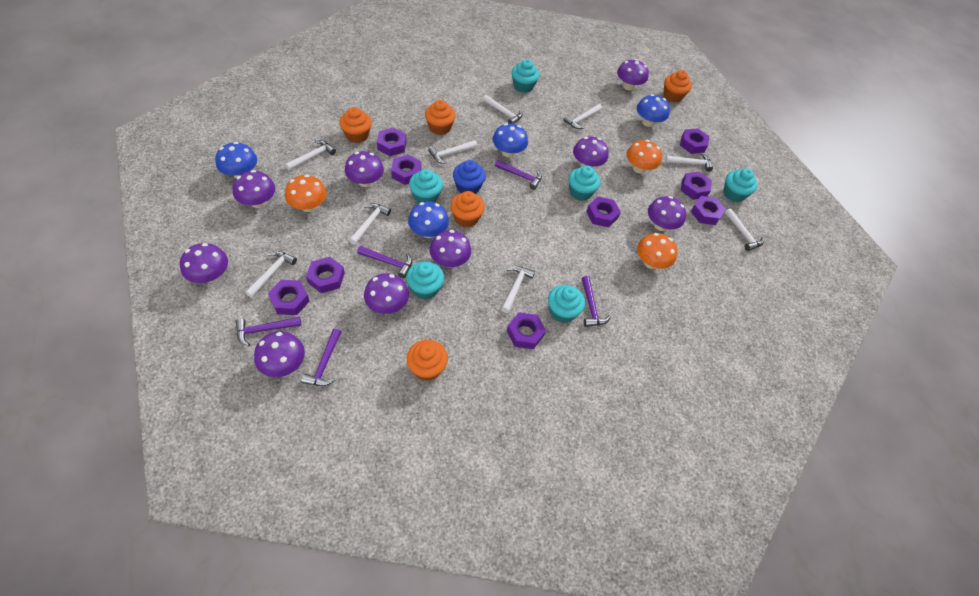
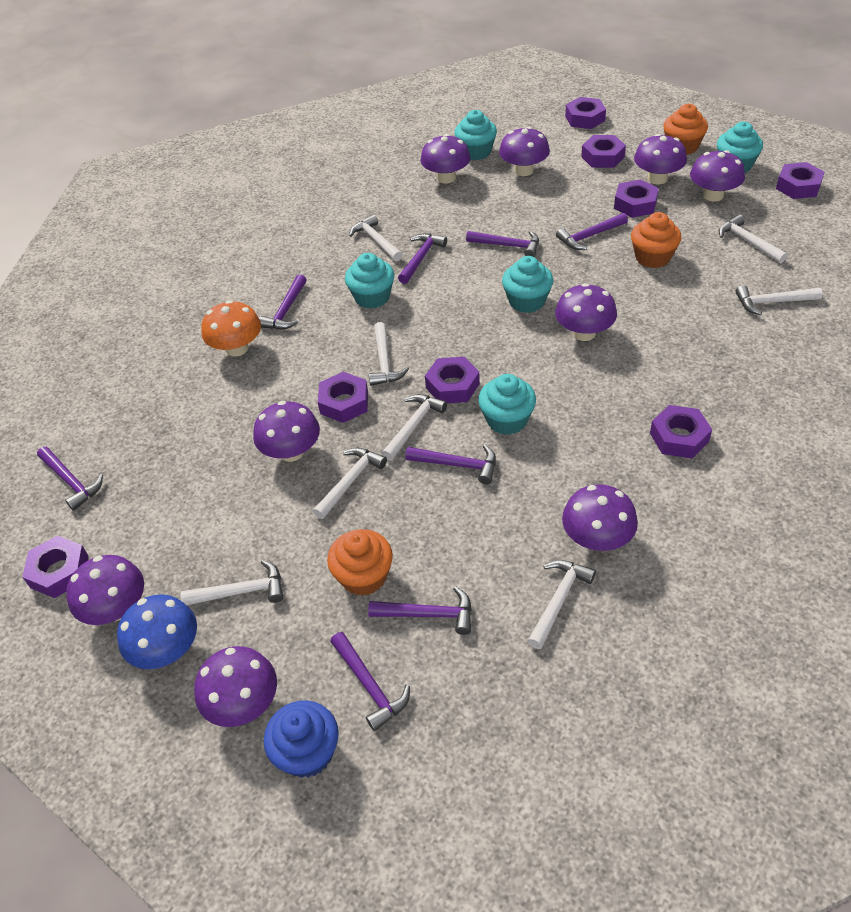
blue mushroom: [215,142,257,178] [408,202,449,238] [493,123,528,157] [637,94,670,127] = 4 -> [117,594,197,669] = 1
orange cupcake: [339,107,372,143] [407,340,448,381] [425,100,456,135] [450,191,485,227] [663,70,692,102] = 5 -> [327,529,393,596] [631,212,681,268] [664,104,708,155] = 3
orange mushroom: [285,175,327,212] [626,140,662,173] [637,233,678,269] = 3 -> [201,300,261,357] = 1
purple hammer: [235,317,302,346] [301,328,341,386] [357,246,412,278] [495,160,542,190] [582,276,611,327] = 5 -> [37,447,103,511] [259,274,307,330] [330,632,410,731] [368,586,472,635] [398,233,447,284] [405,445,496,484] [466,231,539,257] [556,213,628,250] = 8
purple nut: [268,280,310,315] [306,257,345,293] [377,127,406,156] [391,155,421,185] [507,312,546,349] [586,197,621,227] [680,128,710,154] [681,172,712,200] [691,196,726,225] = 9 -> [22,535,89,598] [318,372,368,423] [425,357,480,403] [565,97,606,129] [581,135,626,168] [614,179,659,218] [650,405,712,458] [776,162,825,199] = 8
turquoise cupcake: [406,261,444,299] [409,169,443,203] [512,59,540,93] [548,285,585,323] [569,166,600,201] [723,168,757,202] = 6 -> [345,253,394,309] [454,110,497,160] [478,374,536,435] [502,256,553,313] [717,122,763,173] = 5
white hammer: [245,251,297,298] [285,140,336,171] [349,203,391,245] [428,140,477,164] [483,95,523,124] [501,266,535,313] [563,104,602,129] [665,153,713,172] [725,208,764,251] = 9 -> [180,560,284,606] [313,448,387,519] [349,215,403,261] [369,322,409,386] [382,394,447,461] [527,560,596,649] [718,215,788,263] [735,285,823,315] = 8

